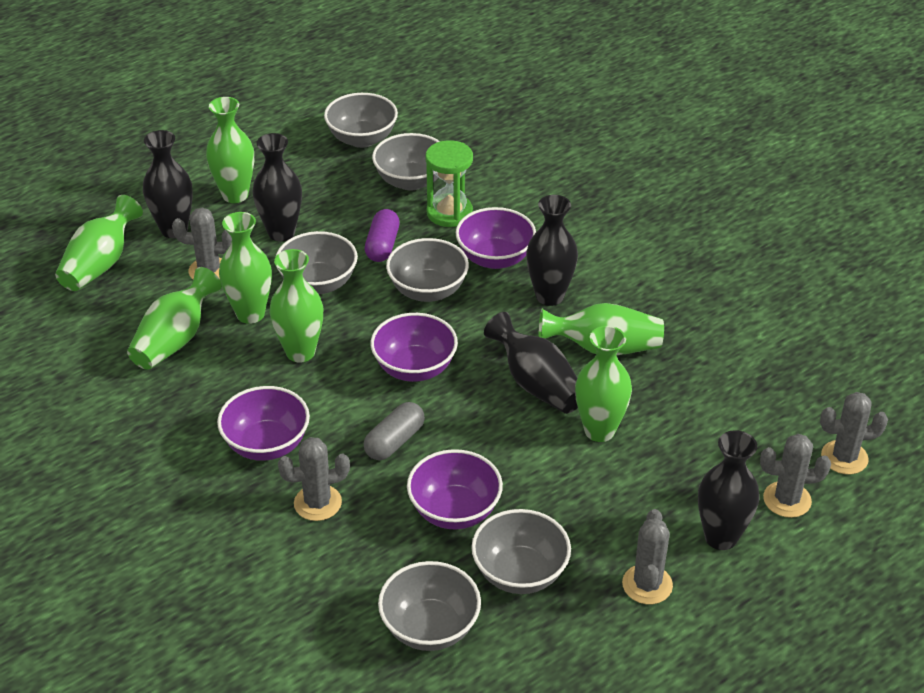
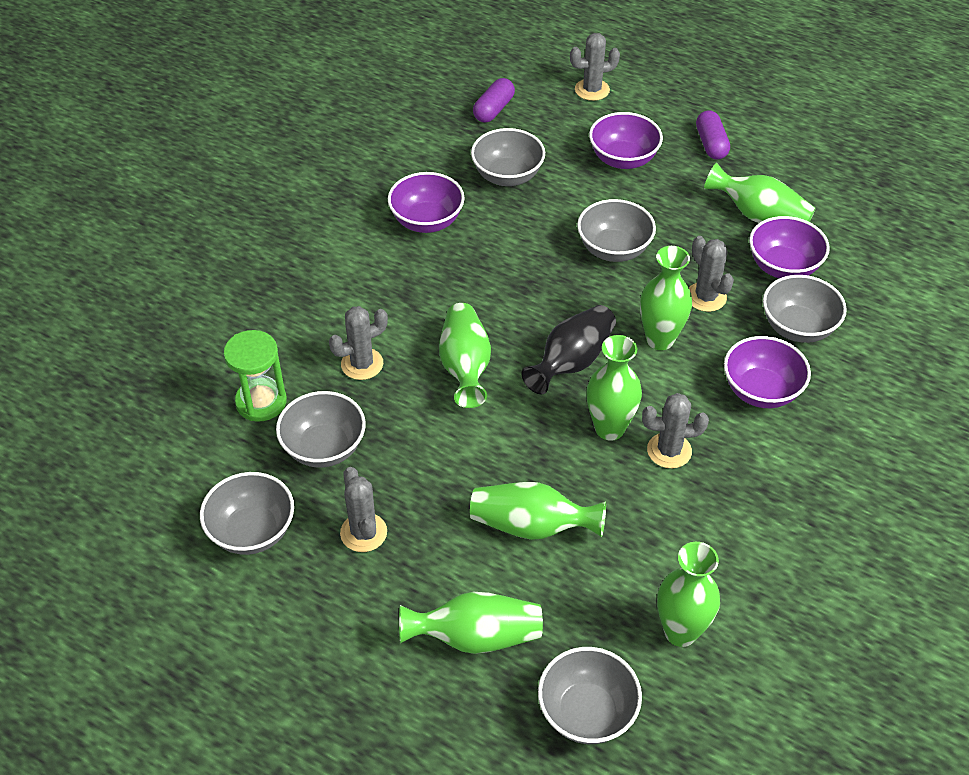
black vase: [143,130,193,238] [252,133,302,242] [484,312,578,414] [526,195,578,306] [698,430,760,550] = 5 -> [522,305,616,394] = 1
grey capsule: [364,402,425,460] = 1 -> none = 0
purple capsule: [365,209,400,262] = 1 -> [473,78,515,123] [696,110,730,159] = 2

